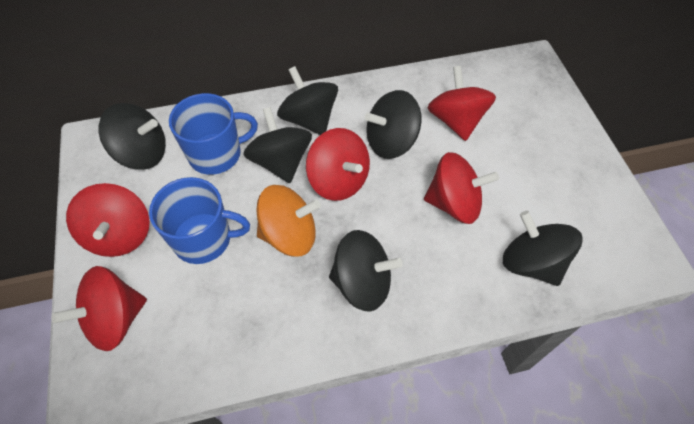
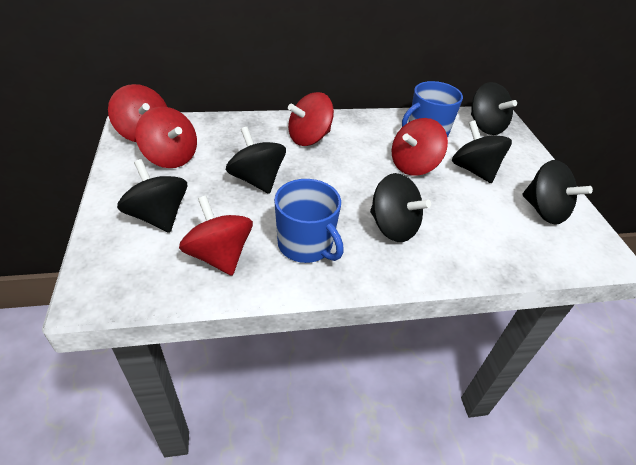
orange spinning top: [257,185,321,257] = 1 -> none = 0

